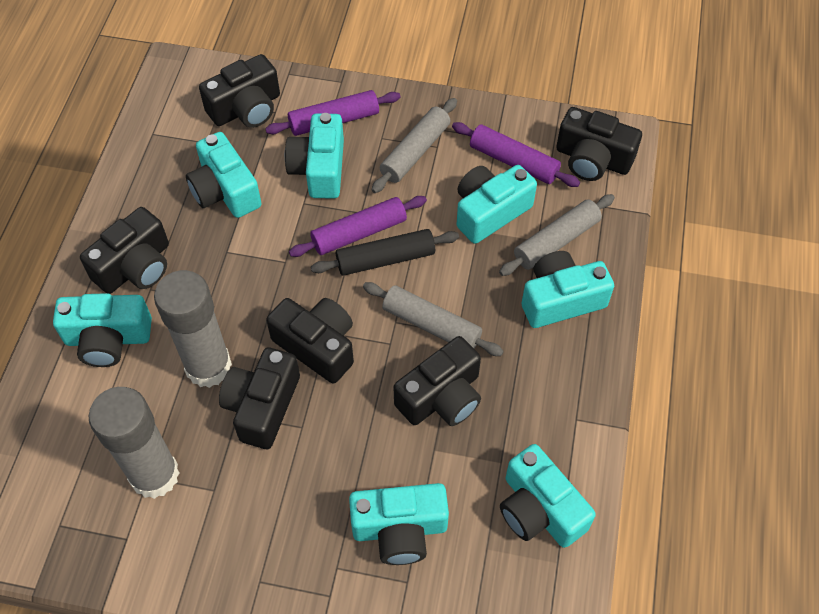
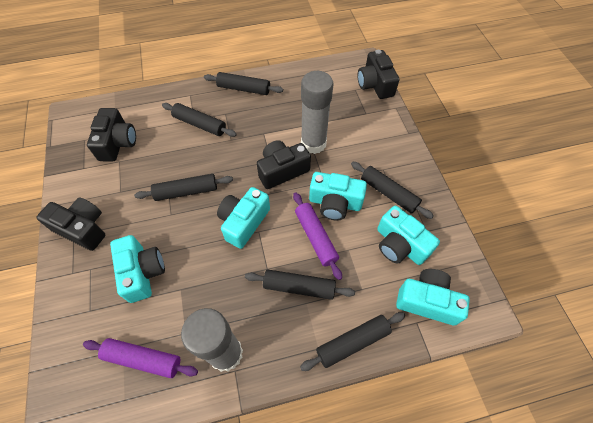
black camera: [80,207,169,294] [199,54,280,128] [219,348,300,449] [266,298,354,384] [394,336,481,426] [556,107,642,181] = 6 -> [36,197,105,251] [87,108,136,162] [257,140,311,189] [358,50,399,99] = 4
black rolling pin: [311,229,459,276] = 1 -> [134,174,233,201] [162,103,237,137] [204,72,283,95] [245,270,355,300] [300,312,405,371] [351,162,434,219] = 6
grey rolling pin: [363,282,504,356] [371,98,457,193] [499,194,615,276] = 3 -> none = 0
purple rolling pin: [265,90,400,136] [289,196,427,257] [452,122,580,187] = 3 -> [83,338,198,378] [293,192,342,280] = 2
turquoise camera: [53,293,152,367] [186,132,262,218] [285,113,344,199] [349,483,449,565] [457,165,537,244] [500,444,596,548] [522,251,614,328] = 7 -> [110,235,165,303] [217,187,270,249] [309,172,367,220] [377,206,440,265] [396,269,470,326] = 5

